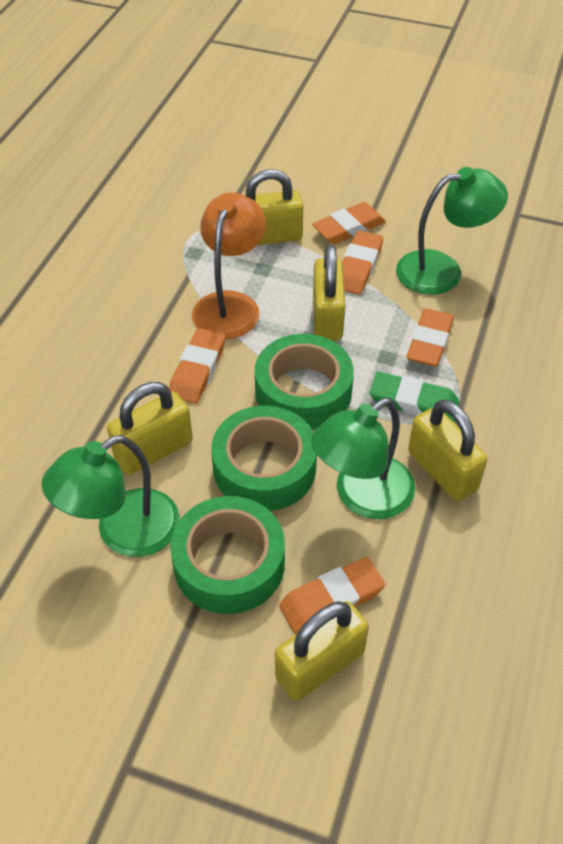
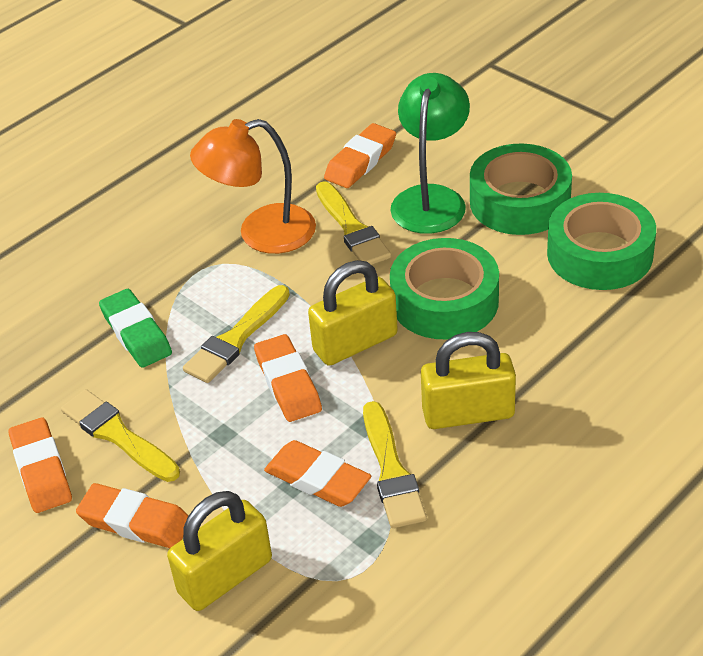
green lamp: [42,435,180,557] [311,398,415,519] [396,167,508,295] = 3 -> [390,73,470,234] = 1
yellow brush: none = 0 -> [61,389,180,482] [183,285,290,383] [316,181,391,265] [363,401,427,528] = 4
yellow padlock: [107,382,193,475] [246,169,303,245] [275,601,369,701] [313,245,345,341] [408,399,487,501] = 5 -> [167,491,272,611] [308,260,398,366] [421,332,516,429] = 3

